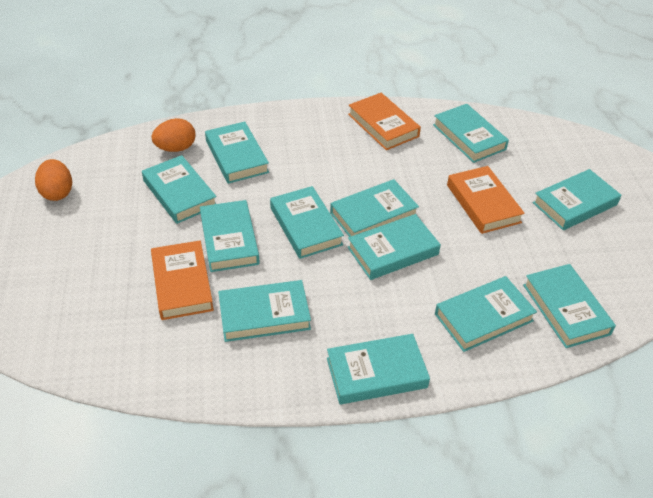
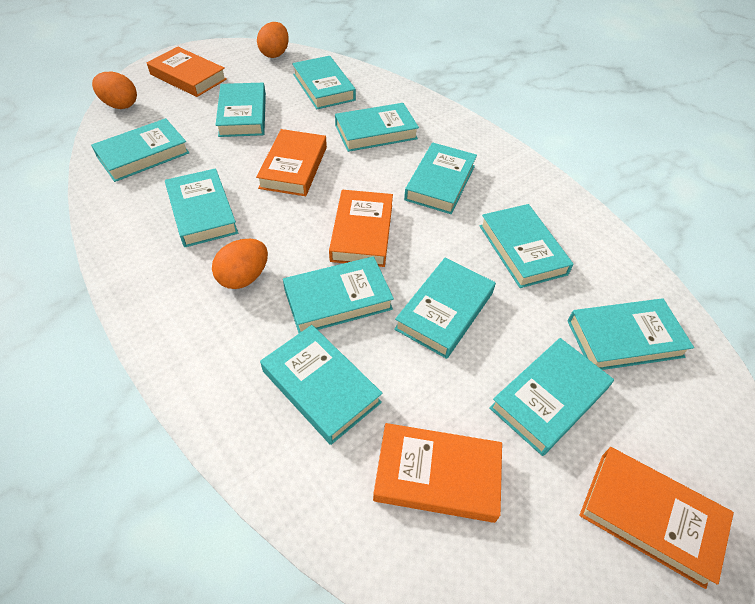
orange book: [151,240,214,320] [348,93,421,150] [447,166,525,234] = 3 -> [147,46,227,97] [256,129,327,196] [329,190,393,267] [373,423,502,523] [579,447,734,589] = 5
orange egg: [35,159,72,201] [151,118,196,152] = 2 -> [92,72,137,109] [212,239,268,289] [257,22,289,58] = 3

